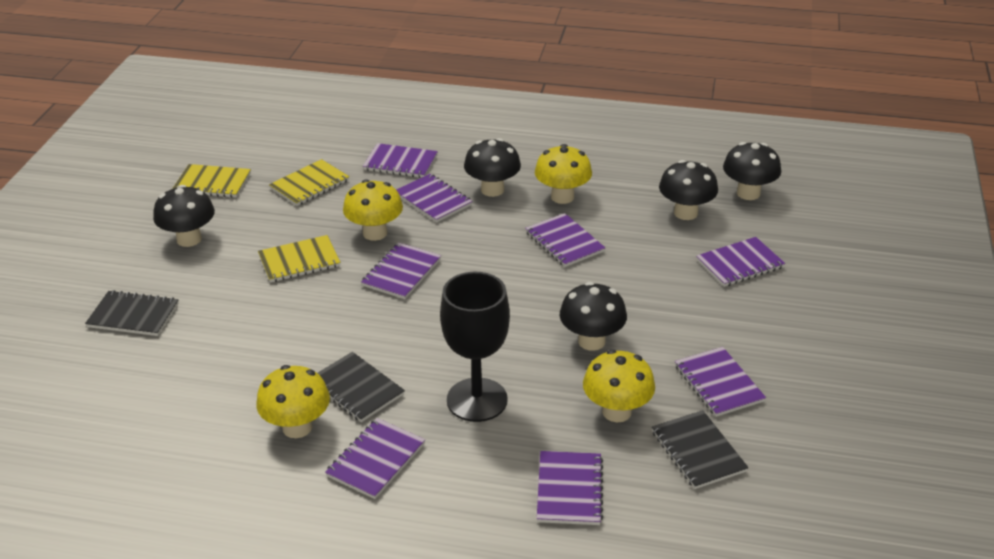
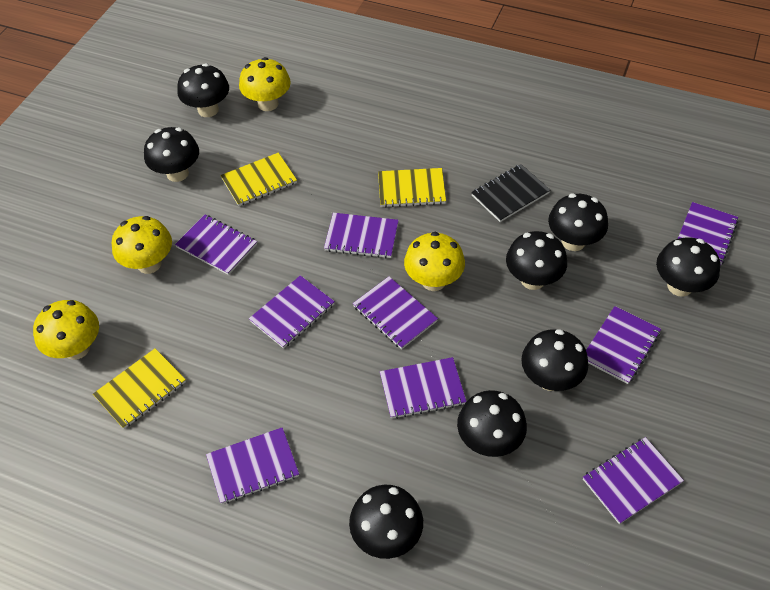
black goblet: [440,272,510,422] = 1 -> none = 0
black mushroom: [153,185,215,247] [464,138,521,197] [560,282,627,351] [659,160,718,220] [723,142,781,200] = 5 -> [144,127,199,182] [178,63,229,117] [349,485,423,559] [457,390,527,457] [506,231,567,290] [521,329,588,391] [548,193,608,251] [656,237,720,297] = 8
black notebook: [85,290,179,336] [318,352,405,422] [652,410,748,489] = 3 -> [471,164,550,222] = 1
purple notebook: [325,418,425,499] [361,242,441,299] [363,143,438,178] [396,174,473,223] [525,213,605,267] [537,451,603,525] [675,347,766,417] [696,237,785,287] = 8 -> [175,215,257,275] [206,427,299,504] [249,275,335,349] [324,213,399,258] [353,277,438,349] [380,357,467,419] [583,437,684,524] [586,306,661,384] [678,202,738,266] = 9

